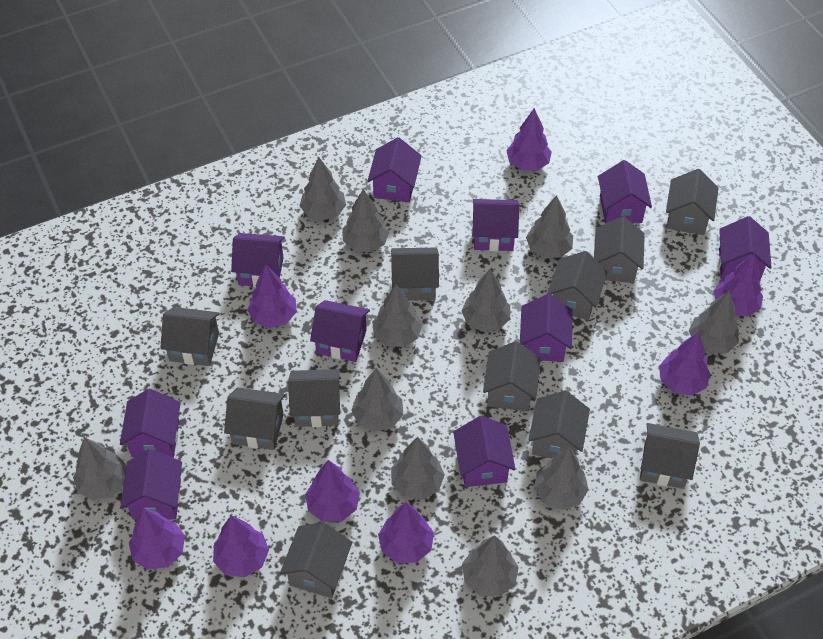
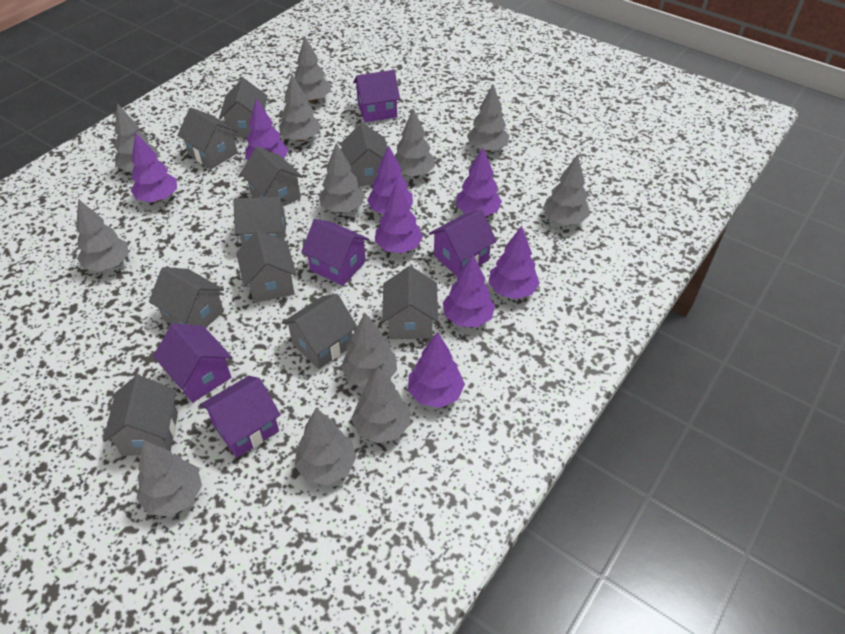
grey house: [160,307,220,366] [224,387,285,450] [280,522,352,598] [288,369,340,427] [391,248,439,301] [483,341,541,412] [528,390,590,458] [547,251,607,320] [594,216,645,283] [640,423,700,489] [666,169,719,235] = 11 -> [103,375,178,456] [149,267,224,328] [177,108,238,169] [219,78,268,138] [233,197,286,246] [236,230,297,303] [240,147,303,207] [282,294,357,369] [341,123,387,186] [382,266,438,339] = 10
grey tree: [73,437,126,500] [300,158,346,221] [342,189,389,252] [351,368,403,431] [372,284,422,347] [391,437,445,500] [461,269,510,332] [462,535,519,597] [526,195,573,258] [534,447,589,510] [689,291,739,354] = 11 -> [76,199,128,272] [114,103,160,171] [136,440,202,517] [279,74,321,141] [294,409,357,485] [295,36,331,102] [319,143,365,212] [341,313,397,388] [351,367,410,443] [395,109,435,177] [467,85,509,152] [543,155,590,225] = 12
purple house: [120,389,181,458] [120,449,182,519] [231,233,285,287] [310,300,370,362] [368,137,422,203] [453,415,515,487] [472,199,519,251] [520,294,573,362] [598,160,652,224] [719,216,772,281] = 10 -> [153,323,232,402] [200,376,280,458] [301,219,369,286] [353,70,400,123] [429,210,497,276] = 5

